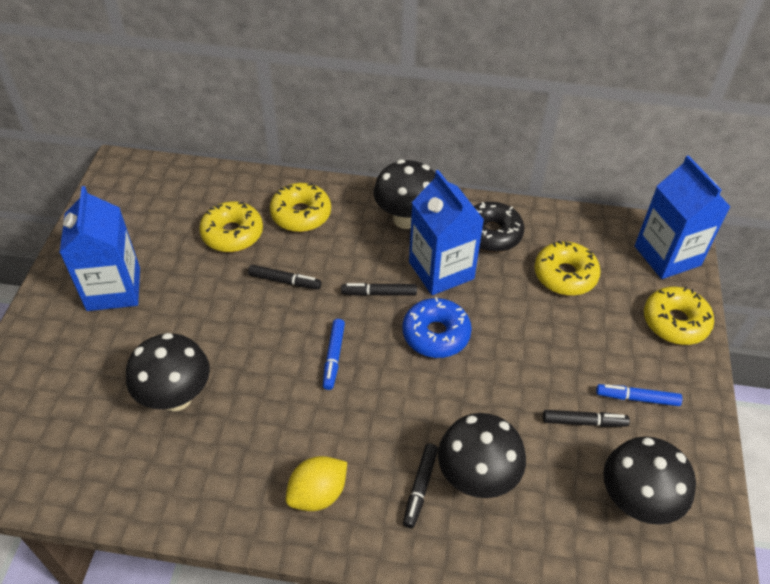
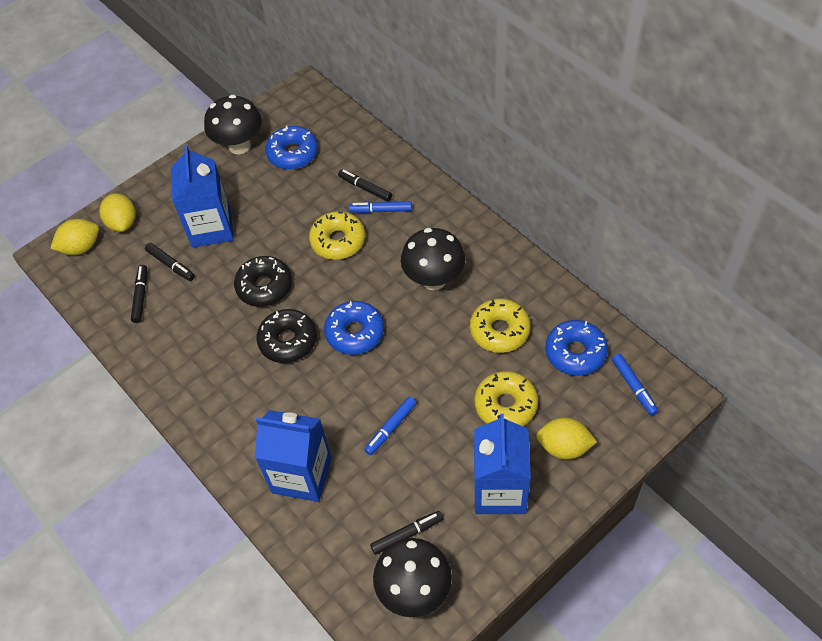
black donut: [474,202,524,252] = 1 -> [234,256,292,307] [256,309,317,363] = 2
black mushroom: [126,333,210,411] [373,160,435,229] [438,413,526,498] [603,436,696,525] = 4 -> [204,95,262,154] [373,538,452,617] [401,228,465,290] = 3
blue donut: [402,297,472,358] = 1 -> [265,126,318,170] [324,301,384,355] [545,320,608,376] = 3
blue marker: [323,319,345,390] [596,384,683,406] = 2 -> [349,201,412,213] [364,397,417,455] [612,354,658,415] = 3
yellow donut: [199,202,263,252] [270,183,331,232] [534,240,601,296] [644,287,714,345] = 4 -> [309,211,365,260] [470,298,531,353] [474,371,538,426] = 3
yellow lemon: [286,456,347,511] = 1 -> [50,219,99,255] [99,193,136,232] [536,418,597,460] = 3

